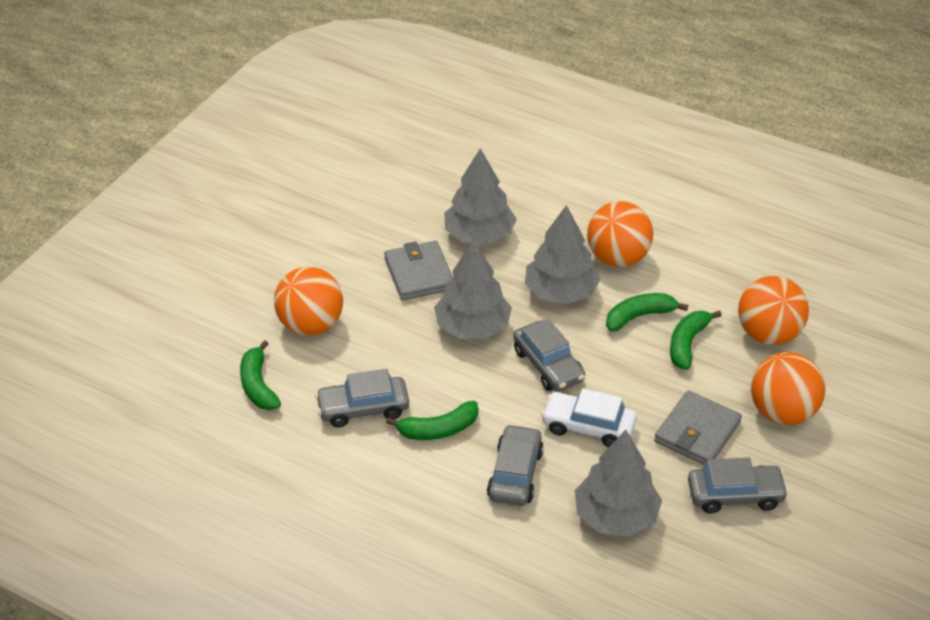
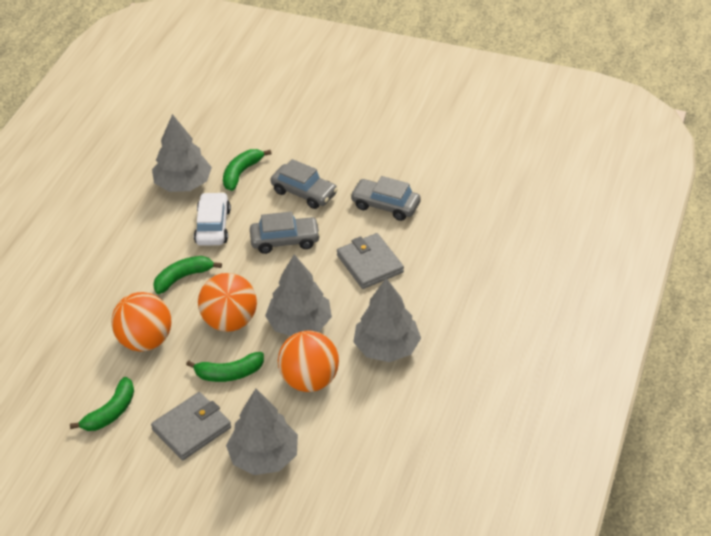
grey car: [315,369,409,428] [487,424,544,506] [513,319,585,392] [688,458,789,514] = 4 -> [250,212,321,254] [270,159,338,209] [350,176,421,221] = 3
orange ball: [274,267,343,336] [587,201,653,267] [738,276,809,345] [751,352,826,425] = 4 -> [111,292,171,352] [198,273,257,332] [278,331,339,392] = 3

